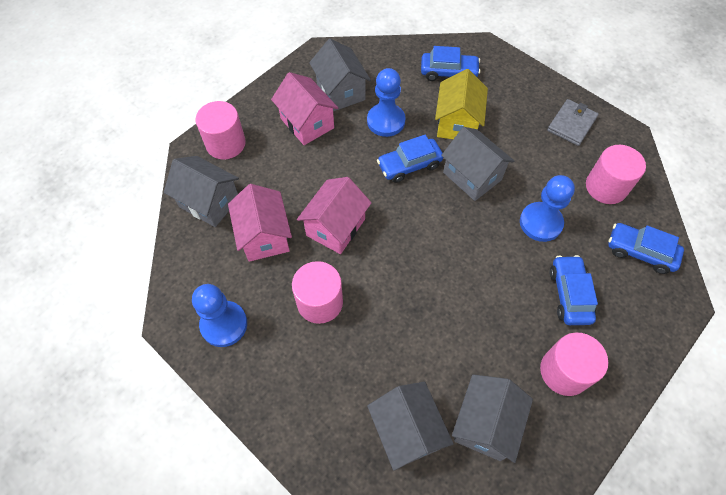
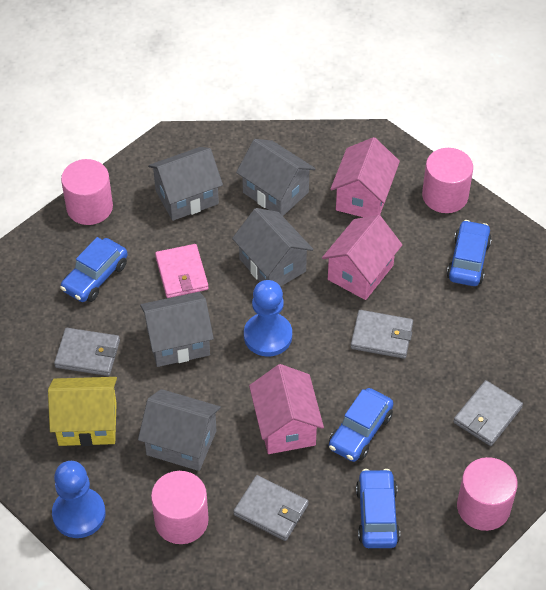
blue pawn: [192,284,247,347] [367,68,406,137] [520,175,575,242] = 3 -> [52,461,106,538] [244,280,292,356] = 2
grey wallet: [547,99,599,146] = 1 -> [54,328,120,376] [233,475,309,541] [351,310,413,359] [453,380,523,446] = 4
pink wallet: none = 0 -> [155,244,208,298] = 1

